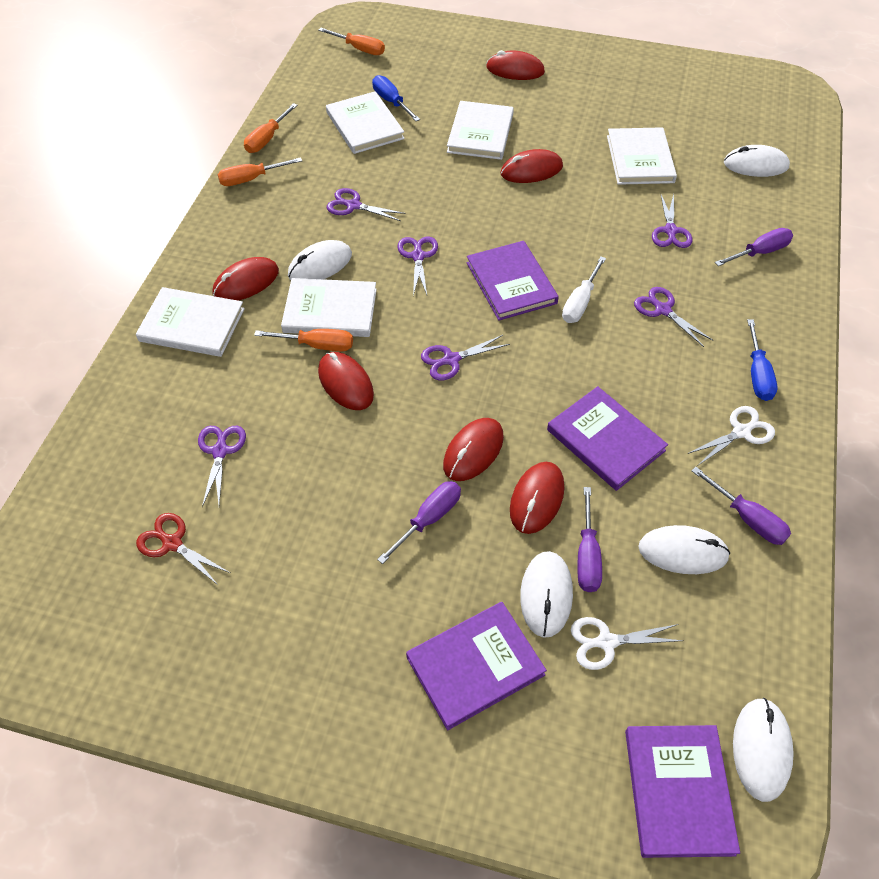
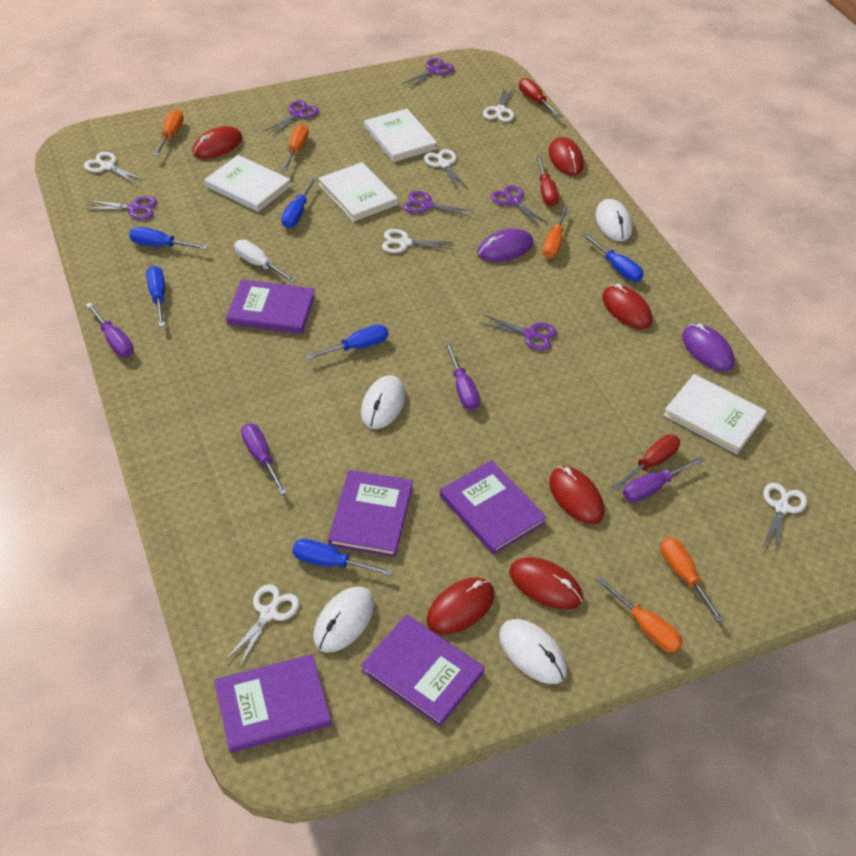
blue screwdriver: [372,75,420,121] [747,319,778,401] = 2 -> [129,227,208,250] [146,266,165,327] [281,178,316,228] [292,539,393,576] [306,325,388,360] [583,234,644,282] = 6
orange screwdriver: [218,157,302,186] [244,103,297,153] [254,329,353,351] [318,28,385,55] = 4 -> [154,109,184,156] [282,124,309,171] [542,206,568,259] [596,577,683,653] [660,537,724,623] = 5
purple book: [406,602,547,730] [467,241,559,321] [547,386,668,491] [625,725,740,858] = 4 -> [214,654,331,753] [226,279,315,334] [328,470,413,557] [361,614,485,727] [440,460,547,555] = 5
purple mouse: none = 0 -> [477,229,533,262] [682,323,735,372] = 2
red scissors: [136,513,230,586] = 1 -> none = 0
red screwdriver: none = 0 -> [519,78,562,118] [536,156,559,206] [612,435,680,490] = 3
white book: [136,287,245,357] [281,278,377,337] [326,91,405,154] [447,101,514,160] [607,127,677,185] = 5 -> [204,155,291,212] [318,162,398,222] [364,109,437,162] [664,374,767,454] = 4
white mouse: [288,240,352,280] [520,551,573,638] [638,525,730,574] [724,145,790,177] [733,698,794,802] = 5 -> [313,587,374,653] [361,375,405,429] [499,619,567,684] [595,199,632,241] = 4
white scissors: [571,617,683,670] [687,406,775,465] = 2 -> [84,152,145,185] [225,584,300,668] [382,229,454,253] [424,149,468,190] [483,87,514,122] [762,483,807,553] = 6

